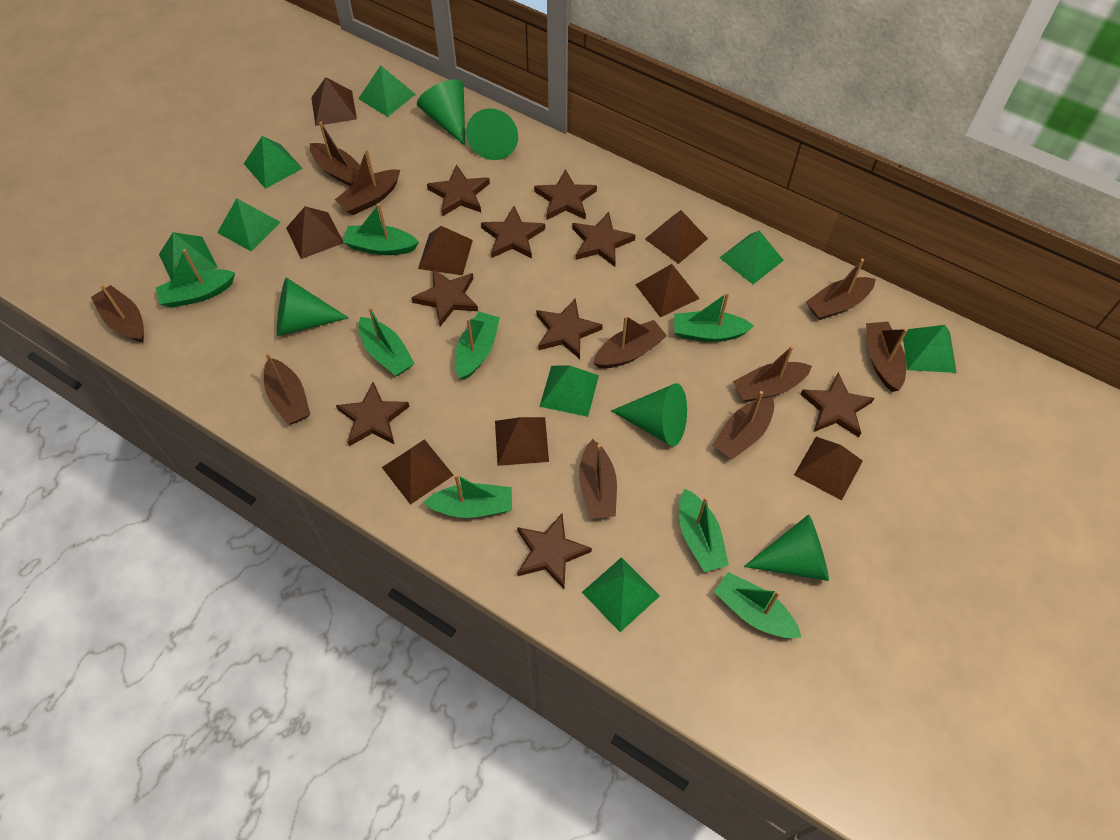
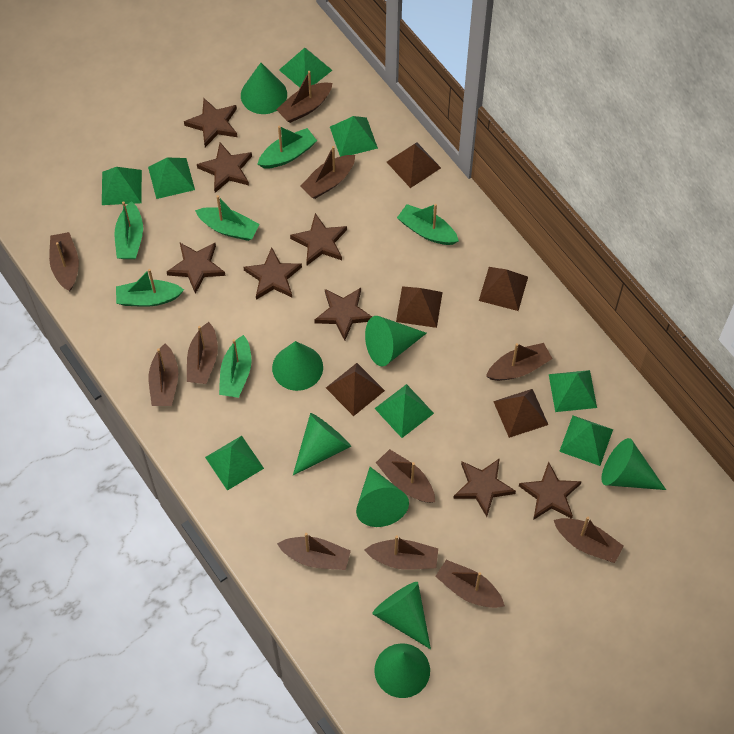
brown boat: [91,285,144,342] [264,353,310,424] [310,122,360,187] [335,149,400,215] [579,439,617,519] [593,316,667,368] [713,391,774,460] [733,345,812,402] [806,259,876,320] [866,322,908,392] = 10 -> [49,232,79,291] [149,343,178,406] [187,322,218,384] [276,71,333,123] [277,533,351,570] [300,146,355,199] [365,535,438,570] [376,449,435,503] [435,560,505,608] [486,343,553,381] [554,517,624,563] = 11
brown pyramid: [286,206,343,259] [311,77,357,126] [382,439,454,505] [418,226,473,275] [495,417,549,466] [635,264,700,317] [645,210,708,264] [794,437,863,500] = 8 -> [326,363,385,416] [387,142,441,188] [396,286,443,328] [479,267,528,311] [493,389,548,438] = 5
brown star: [336,382,410,446] [411,269,478,326] [427,164,490,216] [481,206,545,259] [517,513,592,589] [534,169,597,220] [536,298,603,359] [572,212,635,267] [800,372,874,437] = 9 -> [167,243,225,294] [184,98,237,147] [197,142,252,193] [243,247,302,300] [290,213,347,265] [314,288,372,341] [453,458,516,517] [519,462,581,520] = 8
green boat: [156,249,235,308] [343,204,419,255] [358,307,415,376] [423,474,512,518] [455,312,500,380] [674,292,754,342] [679,489,729,572] [714,572,801,638] = 8 -> [115,201,143,259] [116,269,184,307] [195,195,259,241] [219,335,251,398] [257,126,317,168] [397,204,459,245] = 6
green cone: [277,277,349,336] [417,79,465,146] [466,108,518,160] [611,383,687,446] [744,514,829,581] = 5 -> [241,63,287,114] [272,341,323,391] [293,413,351,475] [356,467,409,527] [365,316,427,367] [372,582,431,649] [374,643,430,698] [601,438,666,490] = 8

